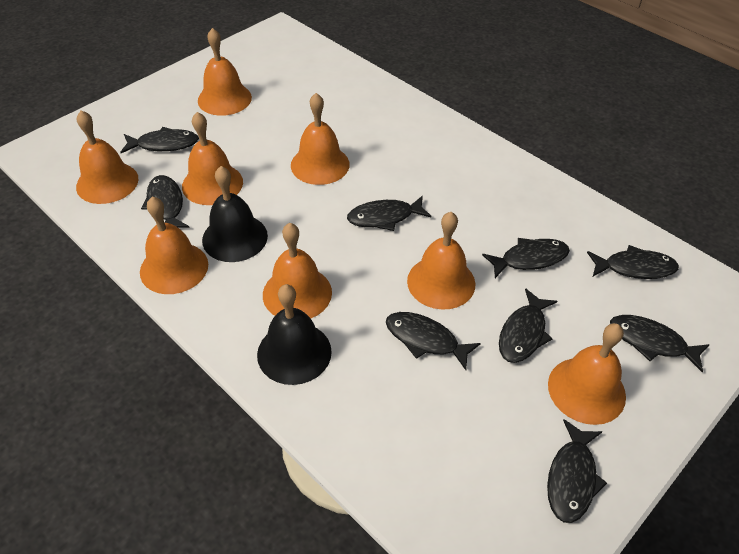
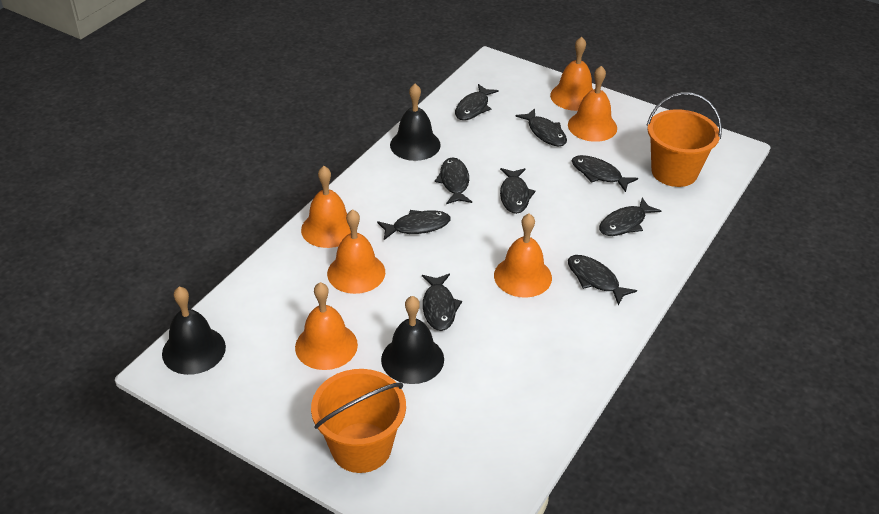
black bell: [202,166,268,262] [257,284,332,385] = 2 -> [162,286,226,375] [381,296,444,384] [390,84,441,161] = 3
orange bell: [76,110,138,204] [140,196,208,294] [182,112,243,205] [198,28,252,116] [263,223,332,318] [291,93,350,185] [407,212,476,310] [548,323,626,425] = 8 -> [295,282,358,370] [301,166,351,248] [327,209,385,294] [494,213,552,298] [550,37,594,111] [568,66,617,142] = 6
orange bucket: none = 0 -> [311,369,406,473] [646,92,722,187] = 2

